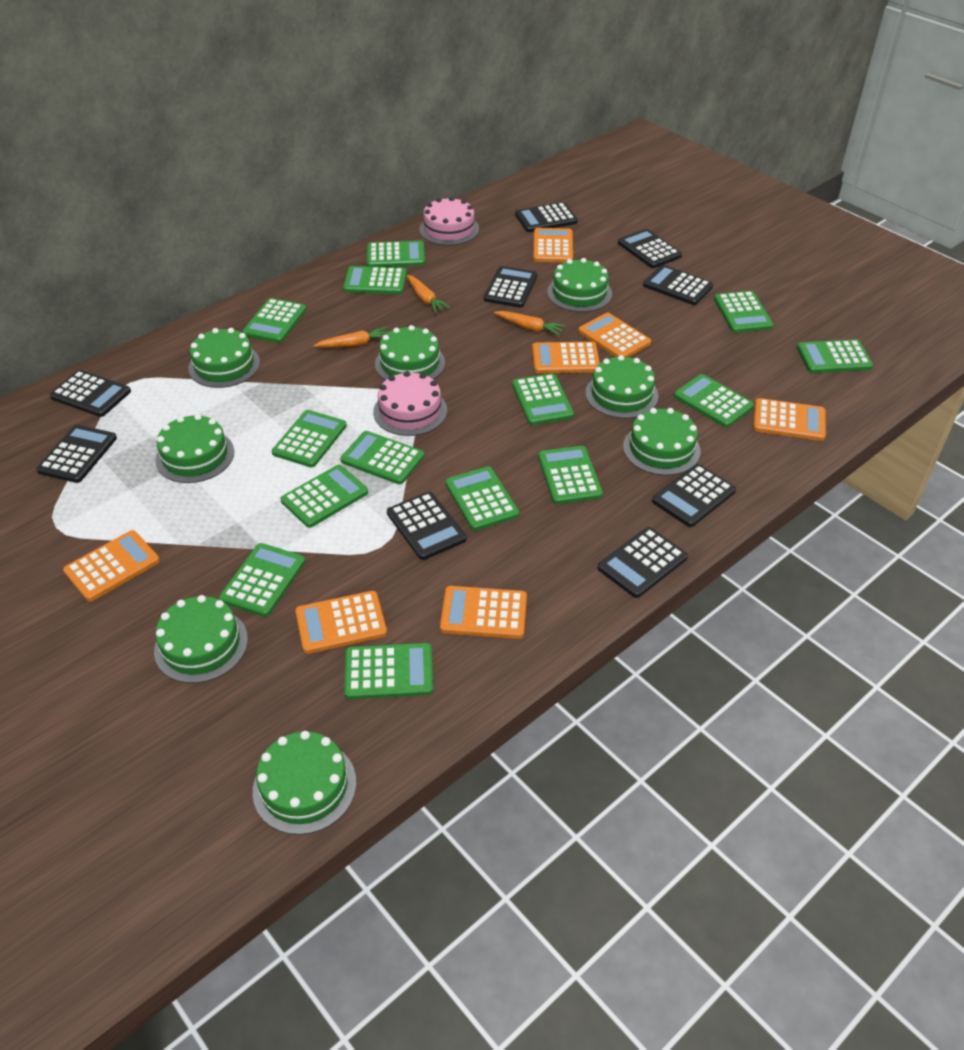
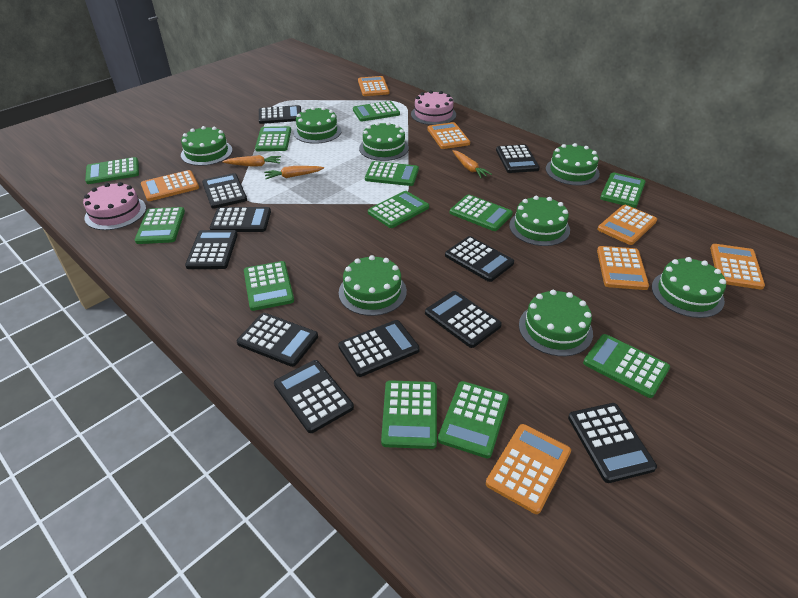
black calculator: [36,425,117,483] [49,370,131,417] [387,492,467,560] [484,266,537,308] [515,202,578,232] [598,527,688,598] [618,229,682,268] [643,265,713,305] [652,464,736,527] = 9 -> [185,230,238,269] [202,173,247,209] [210,207,271,232] [237,313,318,367] [259,105,301,124] [274,360,354,433] [338,320,420,377] [425,291,502,348] [445,236,514,282] [496,144,540,173] [568,403,657,483] = 11
green calculator: [219,543,305,617] [243,298,307,343] [272,410,347,468] [281,465,368,528] [340,431,425,484] [343,266,407,294] [344,643,433,699] [367,241,425,267] [445,466,519,531] [512,373,574,425] [538,446,603,504] [674,374,754,428] [714,291,773,333] [797,339,873,373] = 14 -> [85,157,139,184] [135,207,185,244] [244,261,294,311] [255,126,291,151] [353,101,400,121] [365,161,419,186] [368,191,429,228] [381,380,437,449] [438,381,509,458] [450,194,513,231] [583,334,670,398] [600,172,646,208] = 12

